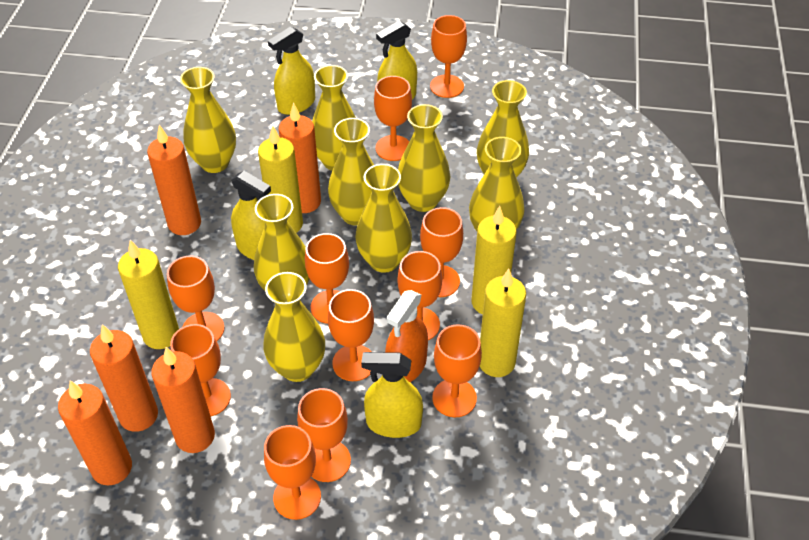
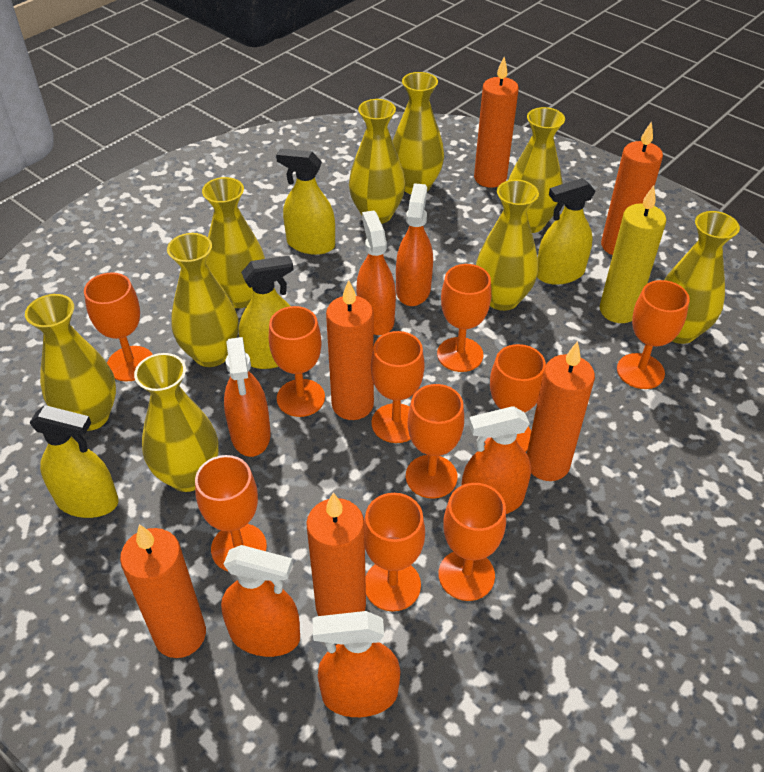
orange candle: [58,381,132,485] [90,324,158,432] [147,125,201,235] [151,347,215,453] [279,102,321,213] = 5 -> [120,524,206,658] [306,492,366,616] [326,280,374,420] [474,57,519,188] [527,341,595,481] [601,121,663,255] = 6
orange goblet: [167,256,224,341] [170,324,231,416] [264,425,321,520] [297,388,351,482] [305,233,349,324] [328,289,374,381] [374,76,412,161] [398,251,442,340] [420,207,463,297] [430,15,467,98] [432,324,482,417] = 11 -> [84,272,153,381] [195,455,267,572] [269,306,325,417] [364,493,425,611] [371,331,425,443] [406,384,464,499] [437,264,491,372] [438,483,506,601] [484,344,546,452] [617,280,690,389] = 10
orange spray bottle: [385,290,428,382] = 1 -> [221,545,300,657] [224,337,271,457] [313,611,400,717] [357,210,396,335] [396,183,433,306] [461,406,531,514] = 6
yellow candle: [118,240,179,349] [258,126,303,233] [471,206,517,315] [480,269,526,377] = 4 -> [600,185,666,323] = 1

